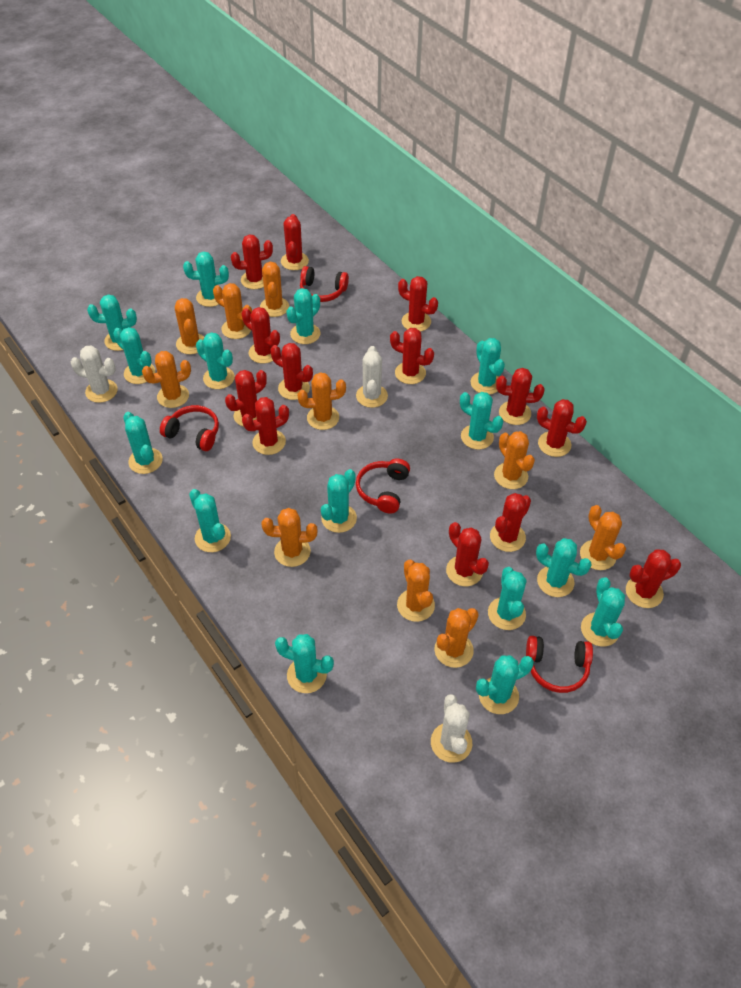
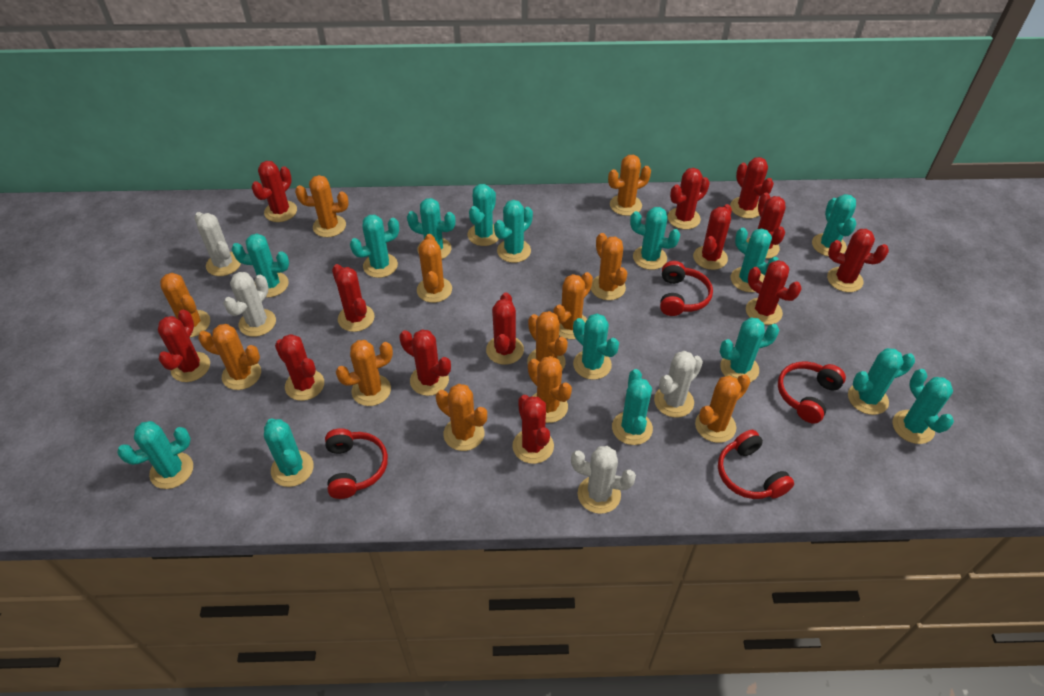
orange cactus: [142,351,191,408] [175,298,205,354] [213,283,252,339] [260,262,289,317] [262,508,317,567] [297,372,346,430] [397,560,435,622] [434,608,479,668] [494,431,535,489] [580,505,626,570] = 10 -> [160,273,210,338] [198,324,261,390] [295,175,349,237] [336,340,393,406] [417,234,452,303] [436,384,487,451] [527,311,568,370] [528,356,572,423] [553,272,593,339] [591,233,627,300] [608,155,651,216] [695,374,750,443] = 12
white cactus: [71,345,118,403] [356,346,388,408] [431,694,472,763] = 3 -> [194,212,241,276] [223,272,276,337] [571,446,636,514] [654,351,703,418] = 4

